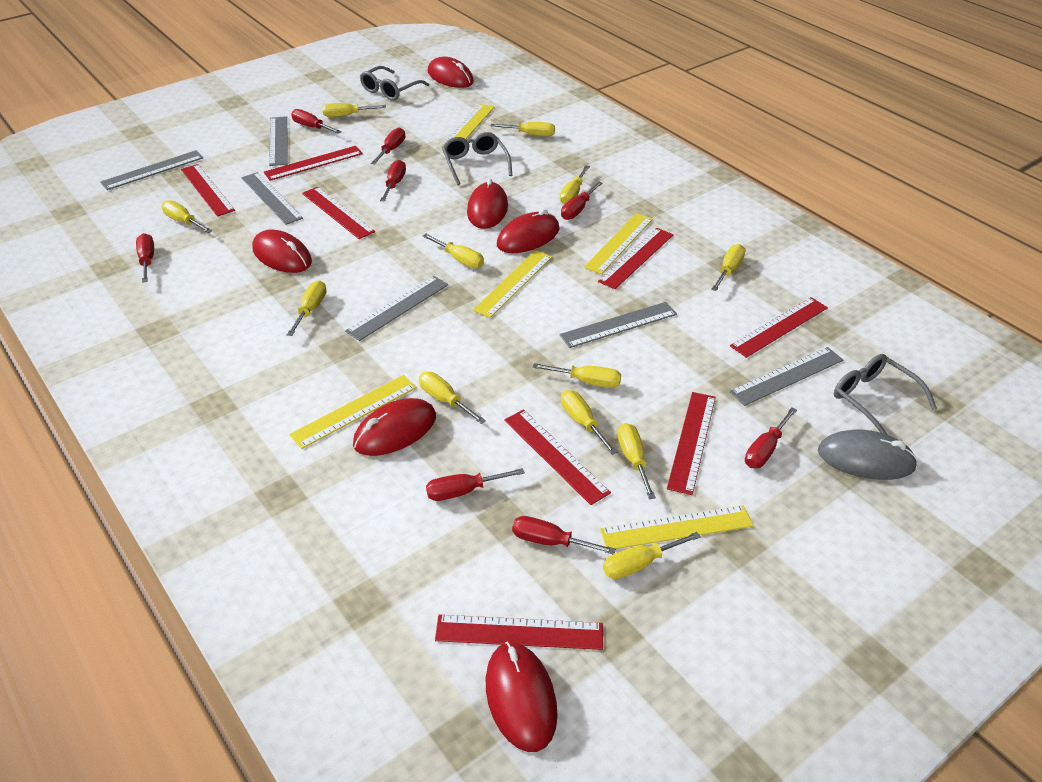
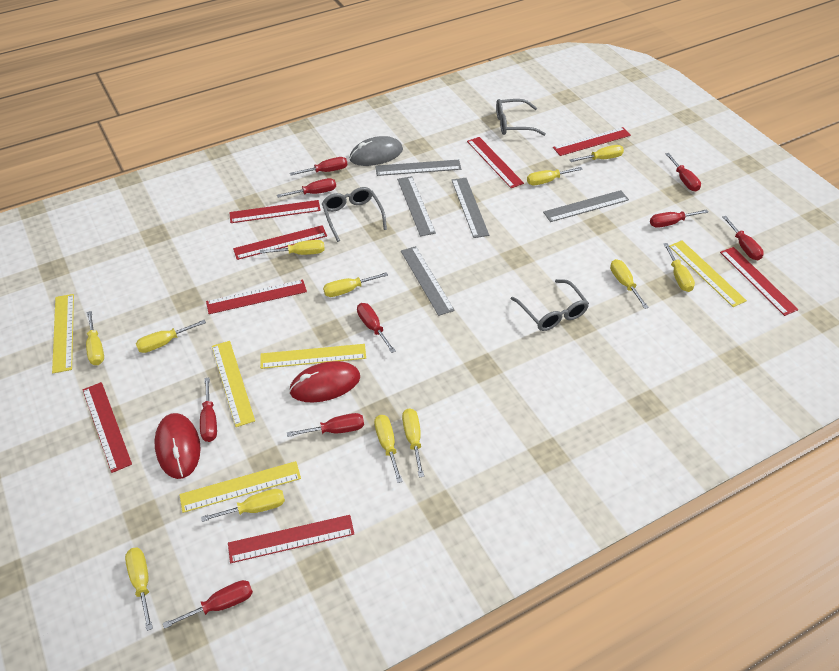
grey ruler: [100,150,203,190] [242,172,303,225] [269,116,288,166] [345,276,448,341] [560,302,677,348] [729,347,843,406] = 6 -> [375,160,461,176] [397,176,436,236] [401,246,455,316] [452,178,489,238] [543,190,629,222] = 5
red mouse: [252,230,312,273] [353,398,436,456] [428,57,474,88] [467,178,508,229] [486,642,558,752] [497,209,559,253] = 6 -> [154,413,201,479] [289,361,360,402] = 2
red screwdriver: [136,233,154,283] [291,109,342,134] [371,128,405,164] [380,160,406,202] [426,468,525,501] [512,516,616,554] [561,181,602,220] [745,407,797,468] = 8 -> [163,580,253,629] [200,378,217,442] [277,178,336,198] [287,413,364,437] [290,157,347,176] [357,303,396,353] [650,209,709,228] [665,153,701,191] [722,216,764,260] = 9

